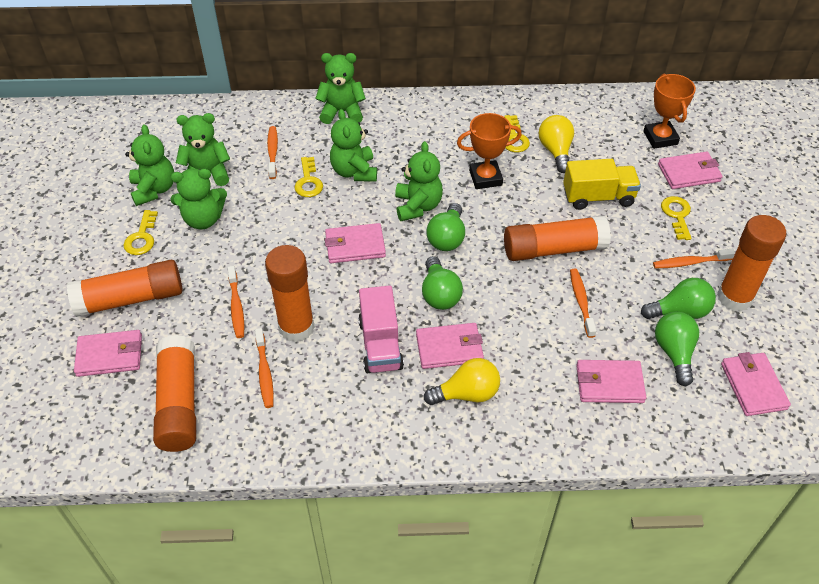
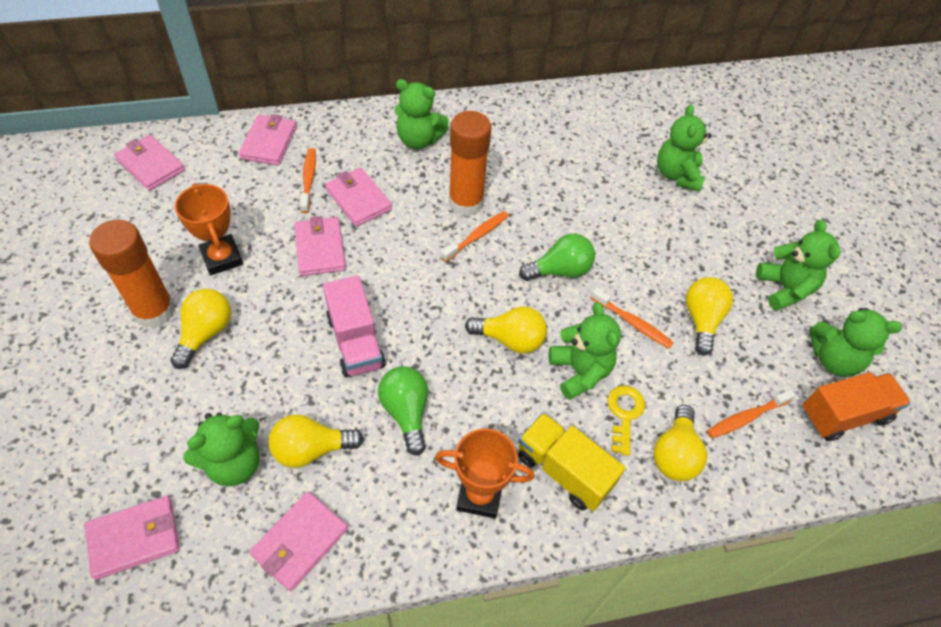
green light bulb: [422,256,463,310] [426,203,465,251] [641,278,716,319] [655,312,699,386] = 4 -> [378,366,428,456] [519,234,595,281] = 2
orange glue stick: [67,260,183,317] [153,335,196,452] [265,245,315,342] [504,215,611,261] [717,215,786,312] = 5 -> [89,220,175,328] [449,111,491,216] = 2
orange toothbrush: [228,266,244,338] [255,328,274,408] [267,126,278,179] [570,269,596,338] [653,249,735,268] = 5 -> [300,148,316,213] [441,211,509,262] [591,287,673,349] [707,389,796,438] = 4
orange truck: none = 0 -> [802,372,911,441] = 1
yellow key: [123,210,158,255] [294,157,323,197] [504,115,530,152] [661,196,692,240] = 4 -> [607,386,645,456] = 1
yellow light bulb: [424,358,500,405] [538,115,574,173] = 2 -> [170,289,231,369] [269,414,364,468] [465,306,547,353] [653,405,707,481] [686,277,733,356] = 5

